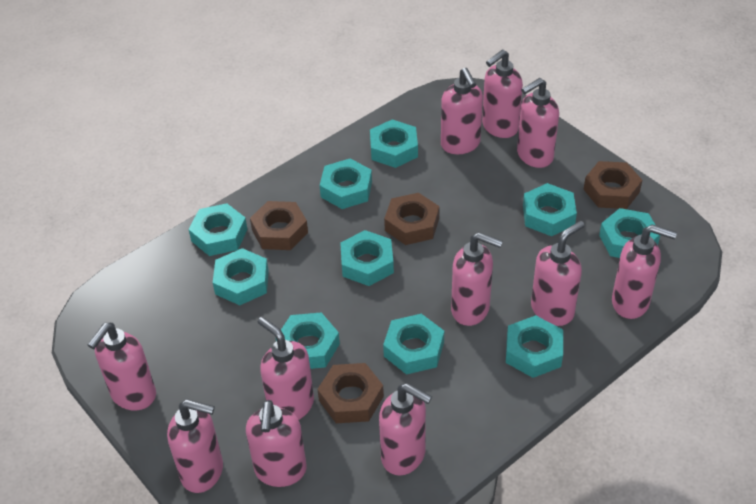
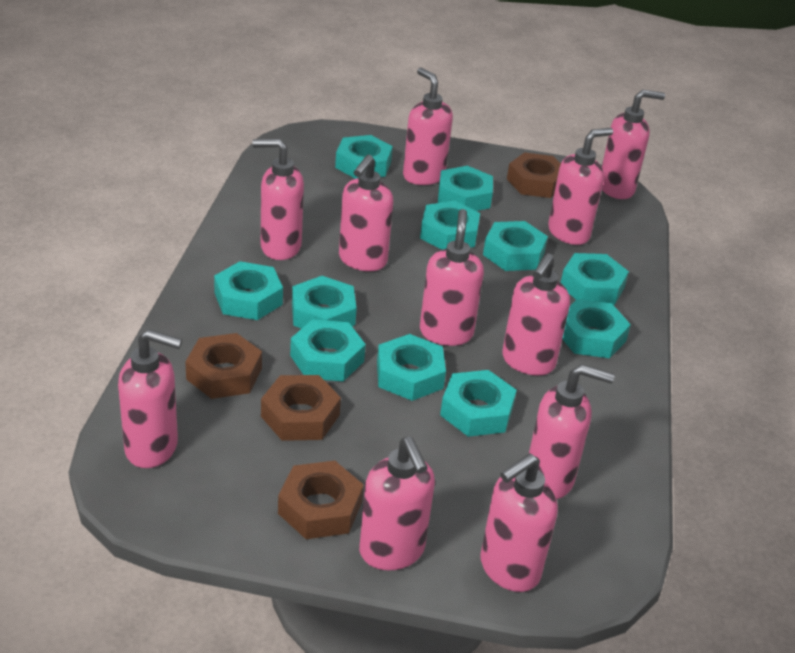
turquoise nut: [189,203,248,256] [213,248,269,305] [276,312,340,369] [320,158,372,209] [340,230,394,286] [370,120,418,168] [383,314,444,375] [506,315,563,378] [523,183,577,236] [599,208,660,258] = 10 -> [214,261,283,320] [290,319,366,382] [292,276,357,329] [335,135,393,179] [377,334,446,401] [420,201,480,250] [438,166,493,211] [440,370,517,437] [483,221,548,271] [561,253,629,305] [562,299,631,358] = 11

